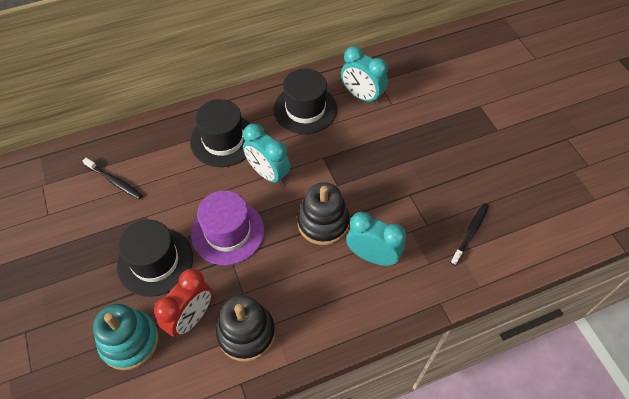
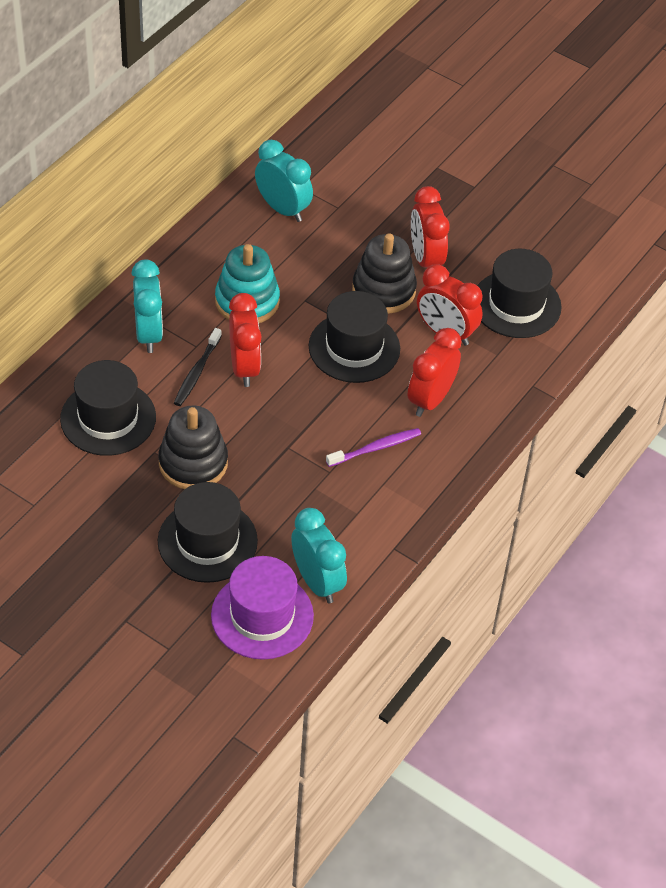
black hat: [117,220,193,297] [190,99,250,167] [273,69,337,134] = 3 -> [60,360,156,456] [158,482,258,583] [309,291,400,383] [477,249,562,338] = 4
black toothbrush: [83,158,143,199] [450,203,489,266] = 2 -> [174,328,222,406] = 1
purple toothbrush: none = 0 -> [326,428,421,467] = 1
red clock: [154,269,212,337] = 1 -> [229,293,262,387] [408,328,462,417] [411,186,450,268] [417,264,483,346] = 4

